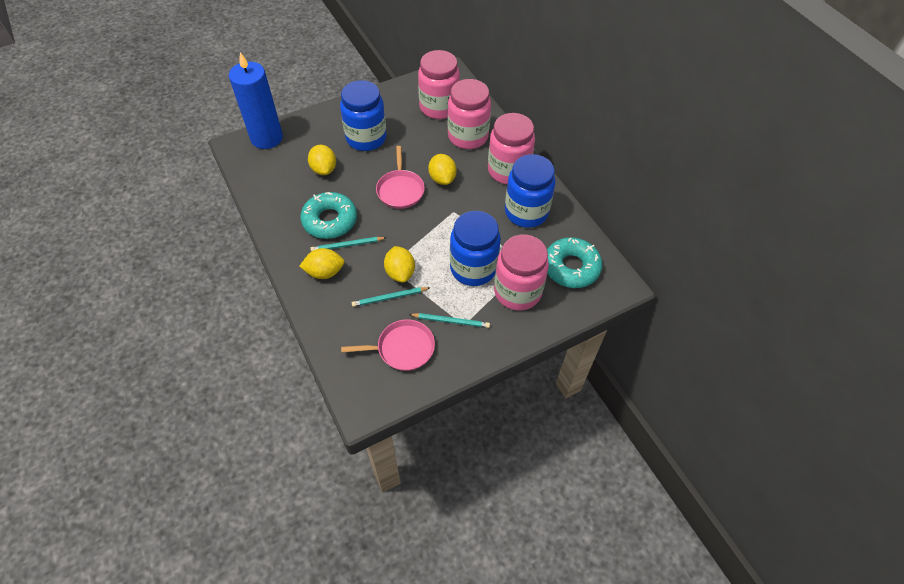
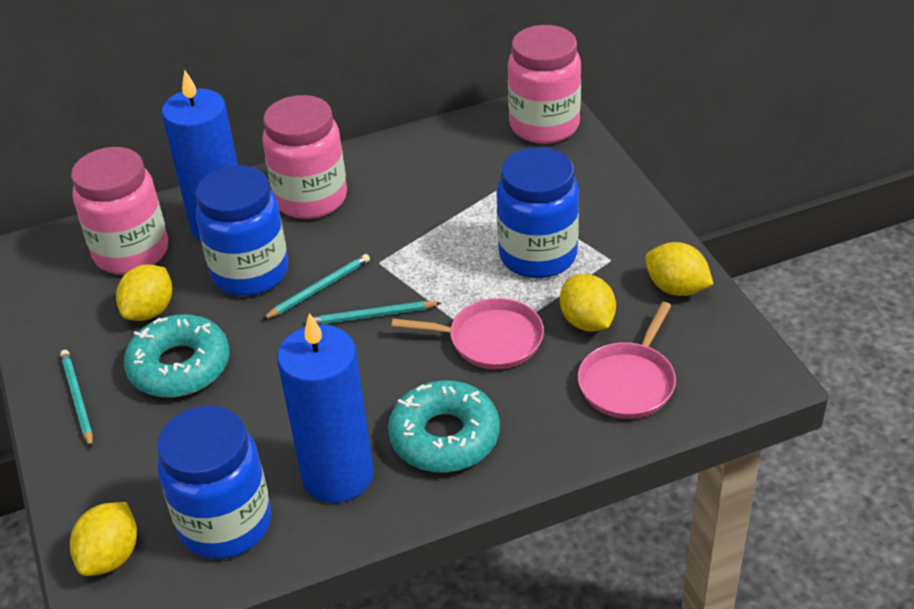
blue candle: [229,52,283,149] = 1 -> [162,70,238,242] [277,313,373,503] = 2
pink jar: [418,50,460,119] [448,79,491,149] [488,113,535,184] [494,235,549,311] = 4 -> [71,147,168,274] [262,95,347,219] [508,25,581,144] = 3

